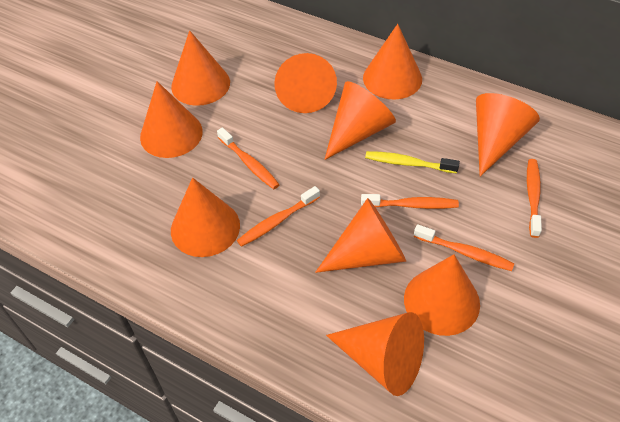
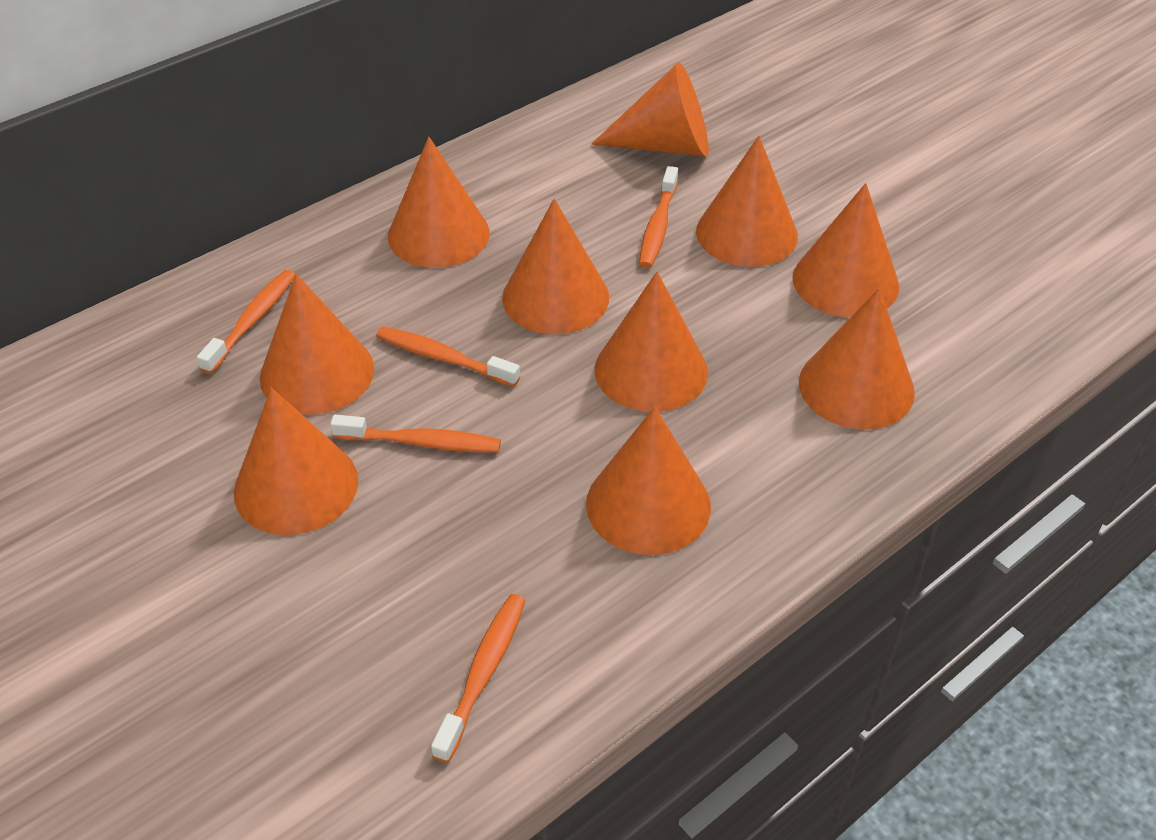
yellow toothbrush: [365,151,460,173] = 1 -> none = 0

